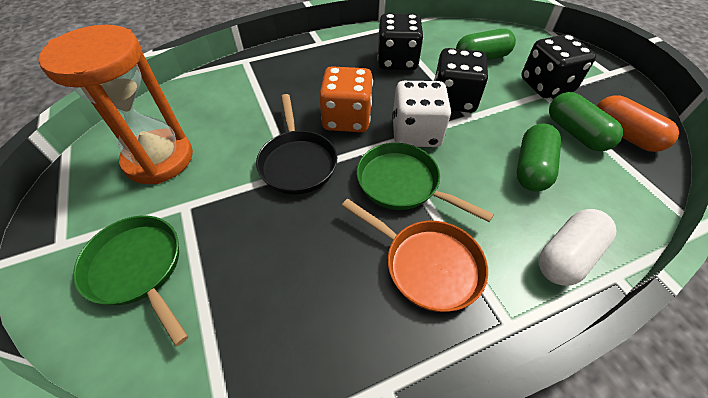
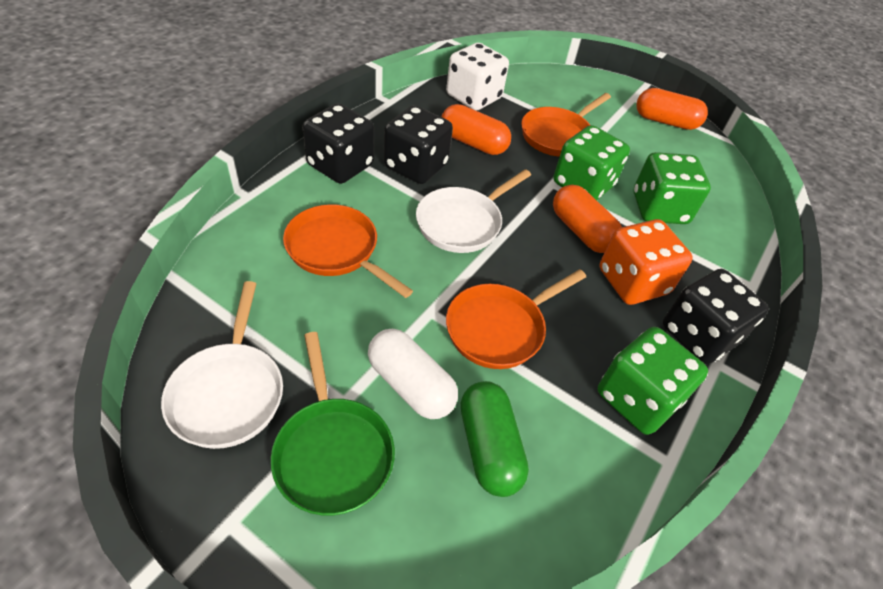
black pan: [256,94,337,195] = 1 -> none = 0
green capsule: [456,29,516,60] [517,123,561,192] [549,92,623,151] = 3 -> [461,381,529,497] = 1
green dice: none = 0 -> [554,125,630,200] [598,327,708,435] [633,152,711,224] = 3
green pan: [73,216,188,347] [357,143,494,222] = 2 -> [271,332,395,515] = 1
orange capsule: [597,95,679,152] = 1 -> [441,104,511,155] [553,185,622,253] [636,88,708,130] = 3
orange hourglass: [38,25,193,184] = 1 -> none = 0
orange pan: [342,198,488,312] = 1 -> [283,204,413,298] [446,269,586,369] [521,93,611,157] = 3
white pan: none = 0 -> [161,281,283,449] [416,169,531,253] = 2

